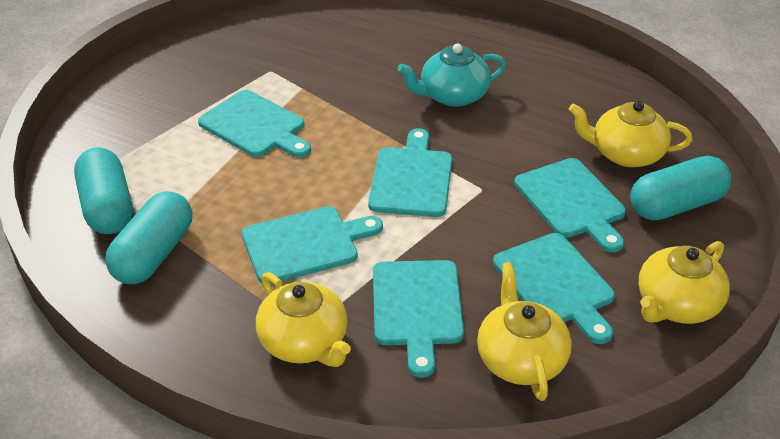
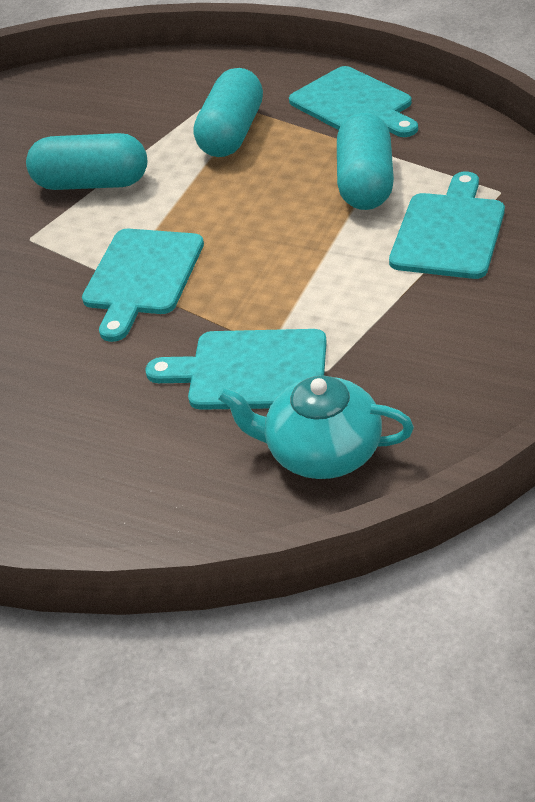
turquoise cutting board: [198,90,311,158] [242,206,383,284] [368,128,452,217] [373,260,464,378] [493,233,615,344] [514,158,626,253] = 6 -> [82,229,204,342] [146,329,327,410] [289,66,418,137] [389,172,505,279] = 4
yellow teapot: [256,272,351,367] [477,262,572,401] [569,101,692,167] [638,241,730,324] = 4 -> none = 0

